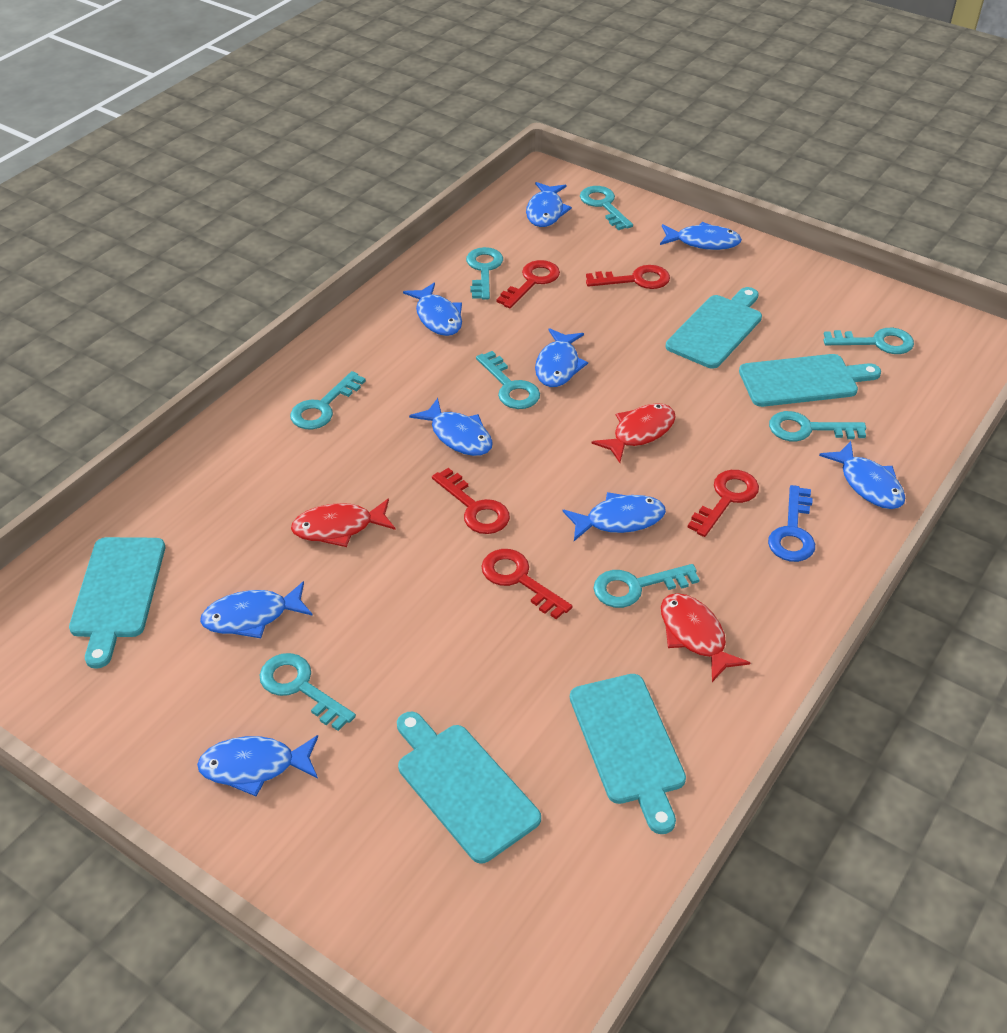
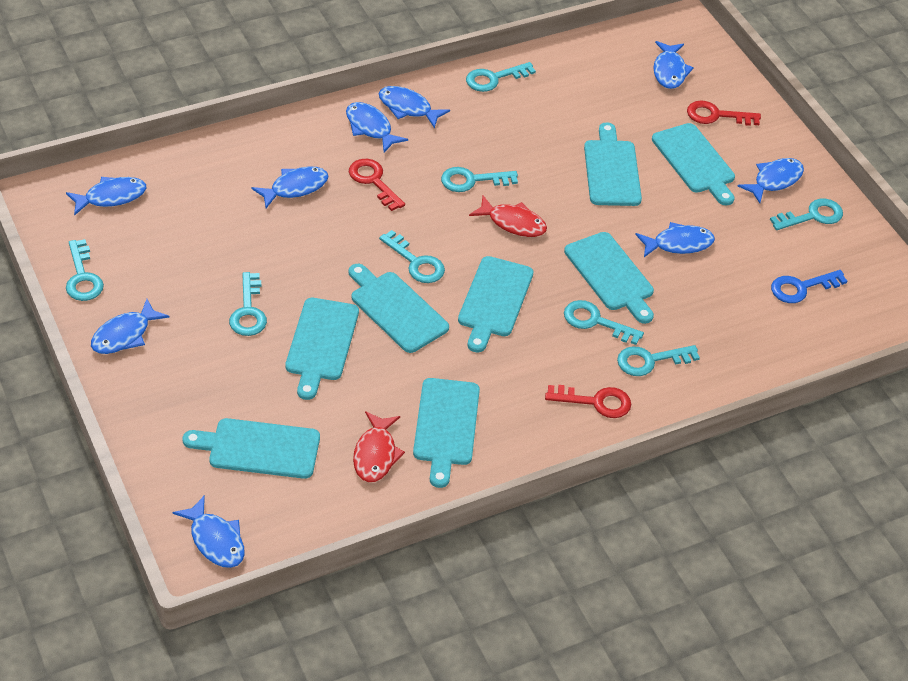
red fish: [291,498,396,547] [592,403,676,463] [661,593,750,682] = 3 -> [353,411,405,482] [469,196,547,237] = 2
red key: [432,468,510,534] [481,549,572,619] [497,260,560,308] [586,265,670,289] [687,470,759,537] = 5 -> [349,159,405,211] [545,385,632,418] [687,100,761,126] = 3
turquoise cutting board: [69,537,165,669] [397,712,541,864] [570,674,686,834] [666,287,762,369] [739,354,881,407] = 5 -> [183,418,320,479] [285,298,359,400] [349,264,449,353] [413,378,480,488] [458,256,534,352] [564,232,654,324] [584,122,642,206] [652,123,735,206] = 8

